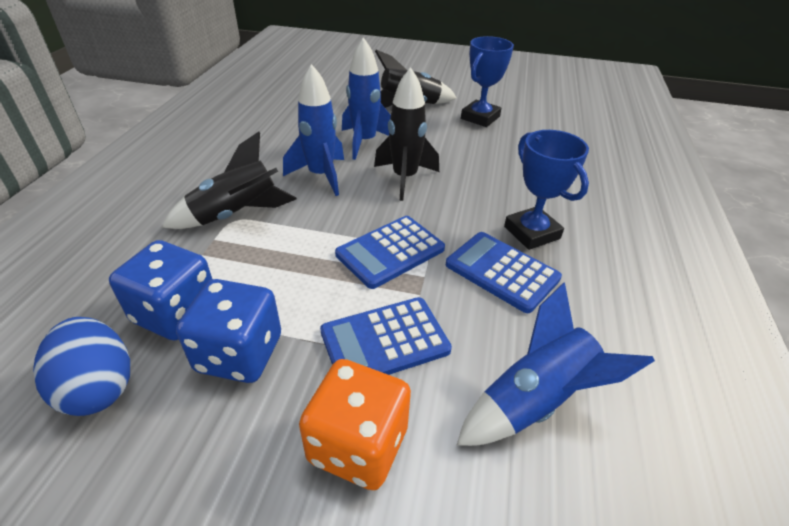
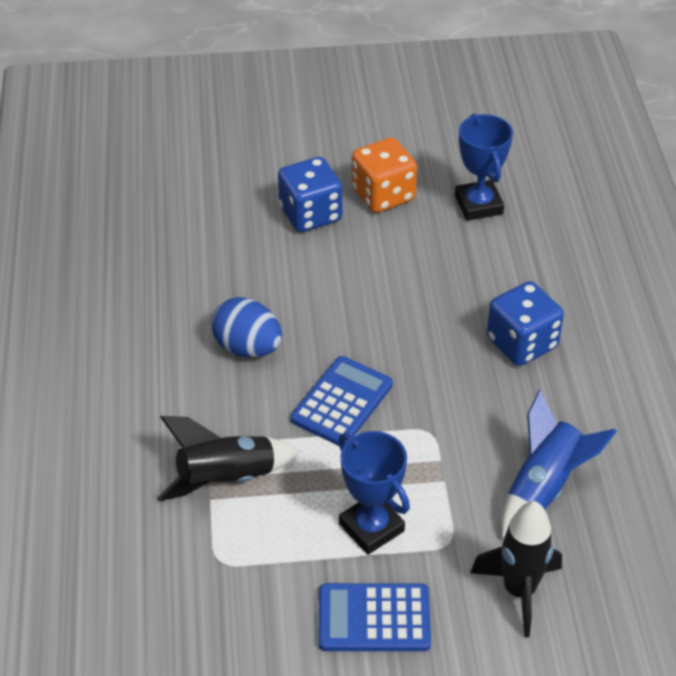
black rocket: [162,132,297,229] [374,67,439,201] [375,50,457,108] = 3 -> [157,416,301,501] [470,501,562,638] = 2
blue calculator: [320,297,452,375] [335,216,445,289] [446,232,562,313] = 3 -> [290,356,393,446] [318,583,431,651] = 2
blue rocket: [283,64,344,196] [342,37,391,160] [457,282,655,446] = 3 -> [501,390,617,539] = 1

